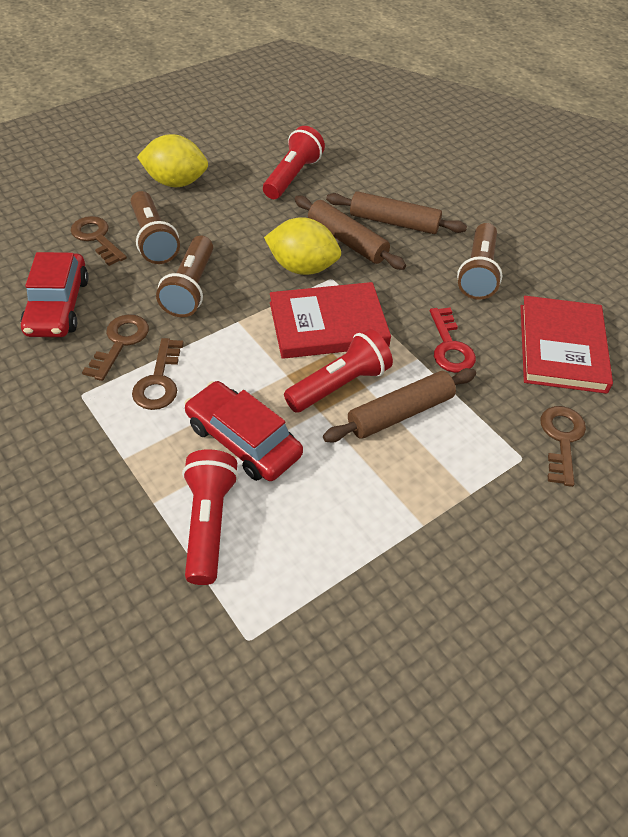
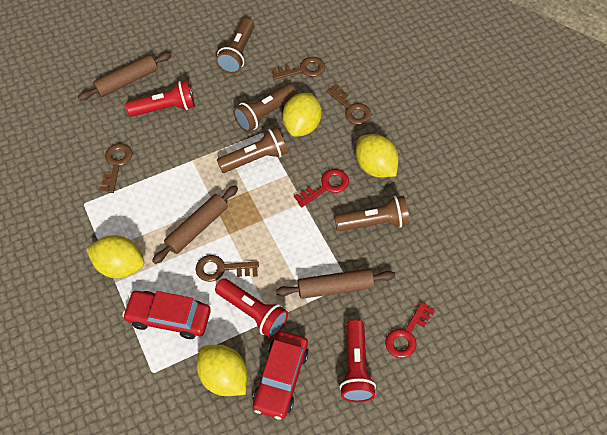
brown flashlight: [131,191,180,264] [156,236,213,317] [457,223,502,300] = 3 -> [216,18,255,74] [217,127,288,173] [233,84,297,132] [334,196,409,231] = 4
red book: [270,282,391,359] [521,296,613,394] = 2 -> none = 0
red key: [430,308,476,373] = 1 -> [294,169,349,207] [385,302,435,358] = 2
yellow lemon: [137,134,208,187] [264,217,341,275] = 2 -> [86,235,144,278] [197,345,247,396] [283,93,321,137] [356,134,399,178] = 4

